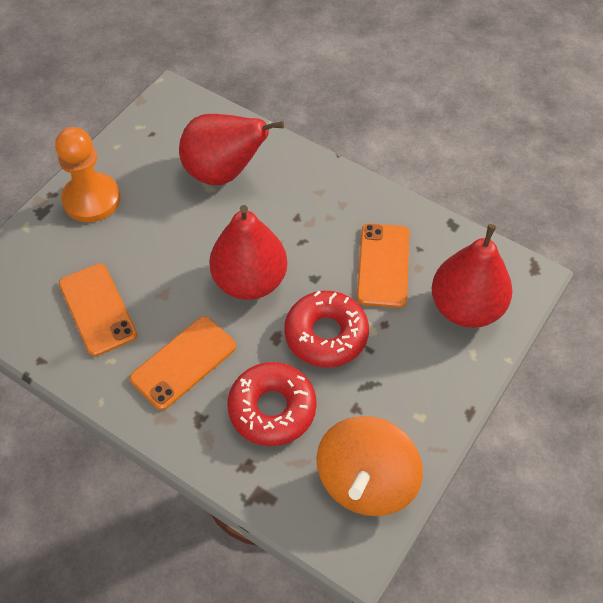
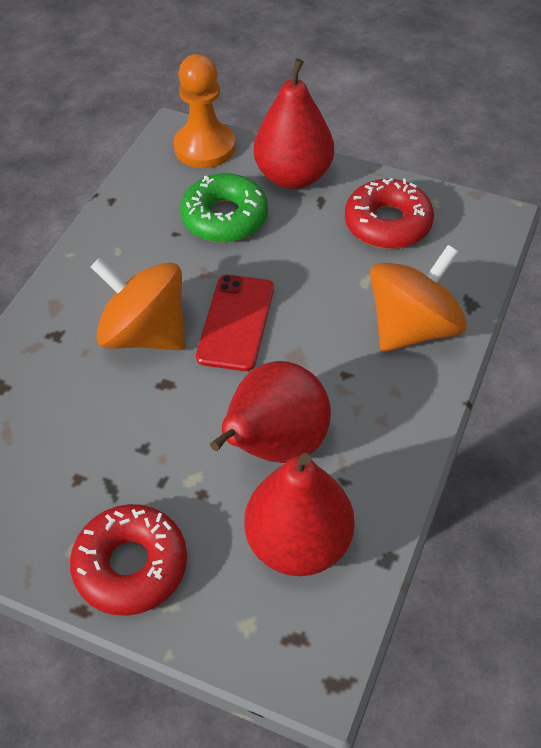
green donut: none = 0 -> [180,173,268,242] = 1
orange phone: [59,263,137,357] [130,316,236,410] [357,223,409,308] = 3 -> none = 0
orange spinning top: [316,416,423,516] = 1 -> [91,258,185,350] [370,245,467,352] = 2
red phone: none = 0 -> [196,275,274,371] = 1

